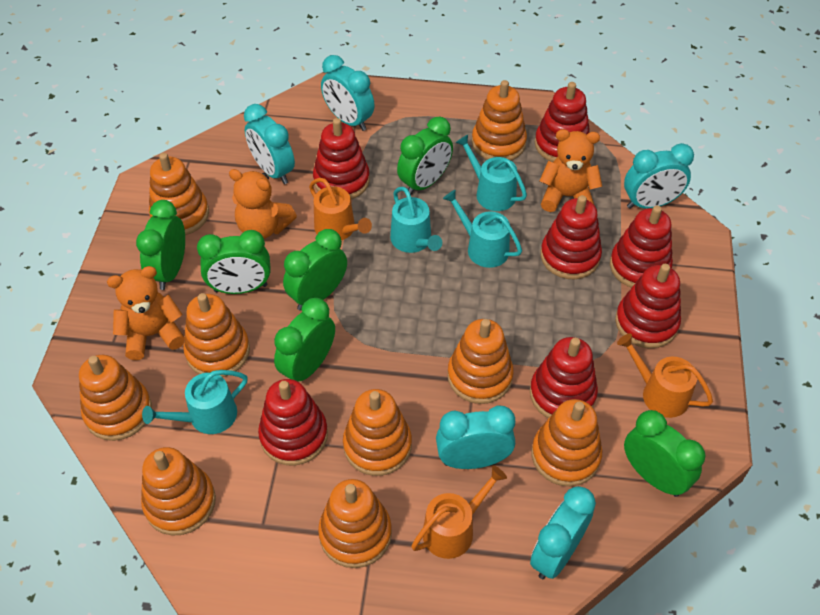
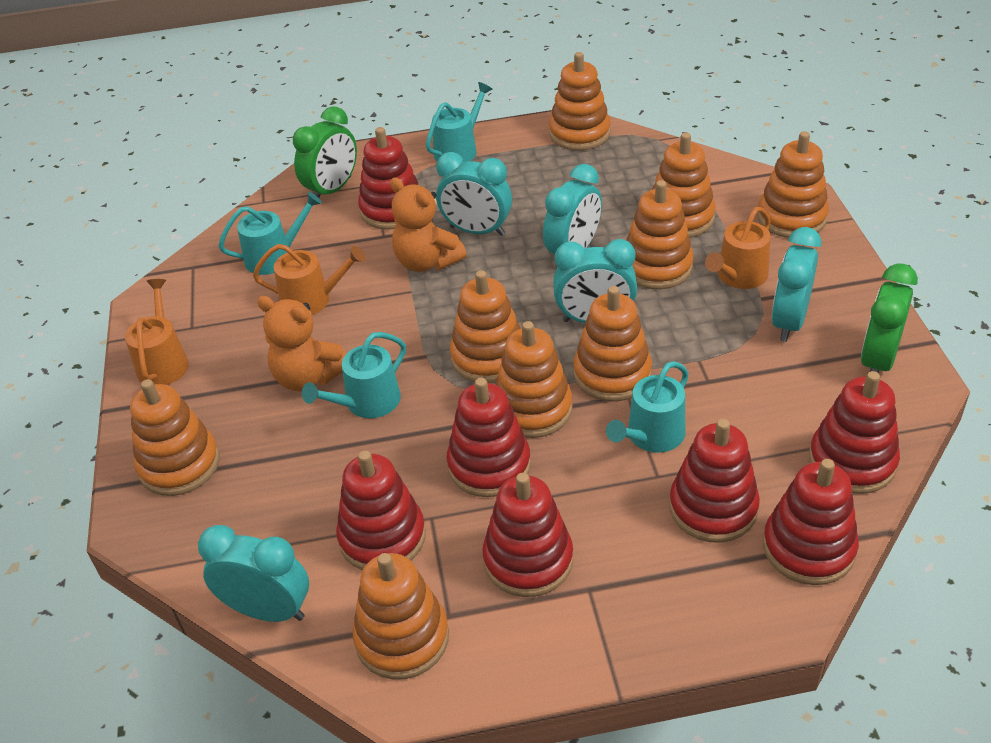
green clock: [136,200,185,290] [197,230,271,294] [274,298,335,381] [283,229,347,311] [397,117,453,195] [624,410,705,497] = 6 -> [293,106,357,198] [861,263,918,373] = 2
orange teddy bear: [107,266,184,360] [229,169,297,239] [540,129,602,212] = 3 -> [257,296,347,391] [390,177,467,272] = 2

